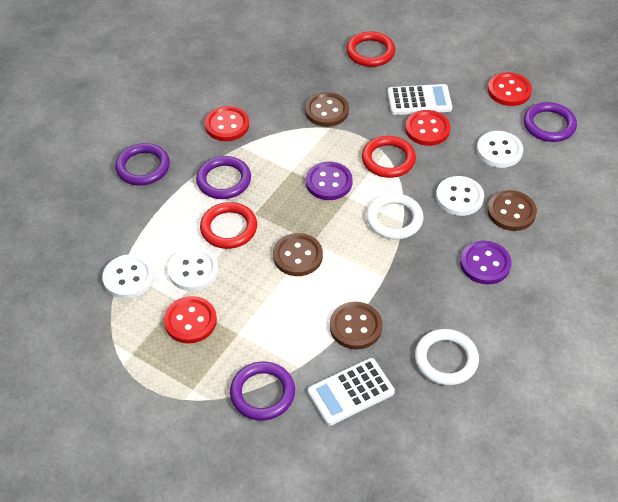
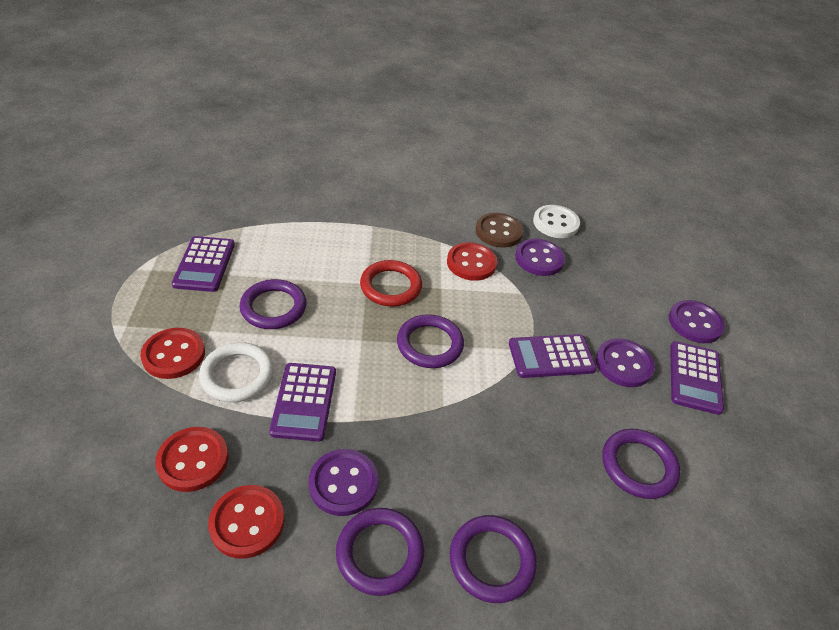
brown button: [273,233,323,276] [305,92,349,127] [330,302,382,349] [487,190,537,231] = 4 -> [475,213,523,248] = 1
purple button: [306,162,353,200] [460,241,511,284] = 2 -> [308,449,378,516] [515,239,565,276] [596,338,655,387] [669,300,725,343] = 4
purple calculator: none = 0 -> [172,236,235,292] [269,363,336,442] [509,334,597,378] [670,341,724,415] = 4
purple ring: [115,143,170,185] [196,156,251,199] [230,362,295,421] [524,102,577,142] = 4 -> [240,279,307,329] [336,508,424,596] [397,314,464,368] [450,515,537,603] [602,429,680,499] = 5
red ring: [200,202,257,249] [346,31,395,67] [362,136,416,178] = 3 -> [360,260,422,307] = 1
white button: [102,254,154,299] [168,247,219,291] [436,176,484,216] [477,131,523,168] = 4 -> [533,205,580,238] = 1
white calculator: [308,358,395,426] [388,84,452,115] = 2 -> none = 0
white ring: [366,193,424,239] [415,329,479,385] = 2 -> [199,342,274,402] = 1

